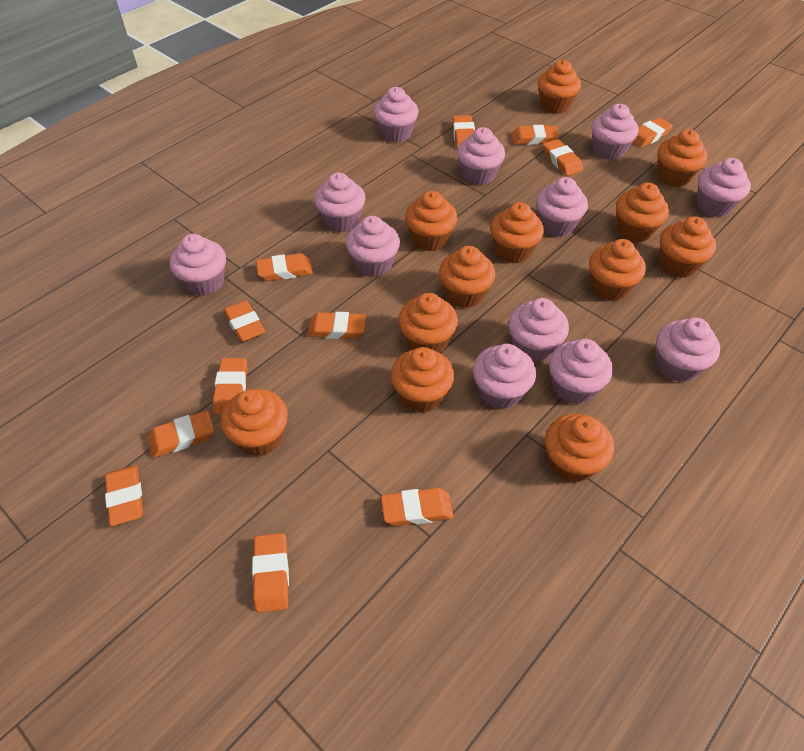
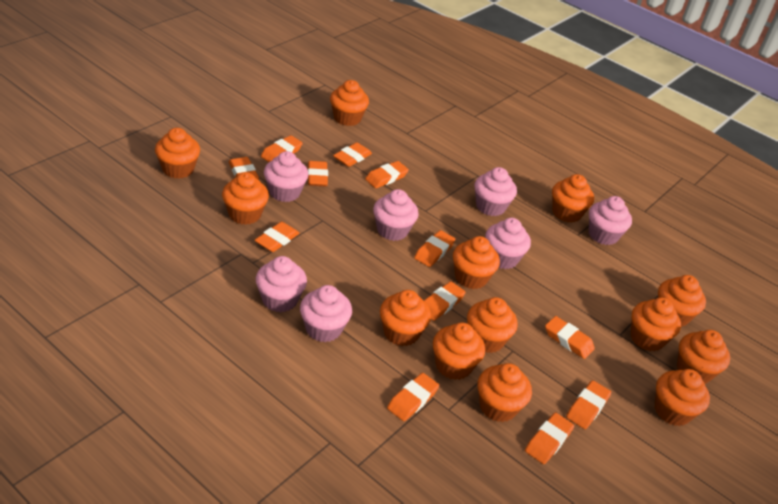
orange cupcake: [221,389,288,456] [391,347,454,413] [398,293,458,353] [405,191,457,251] [439,246,495,308] [490,202,544,263] [538,60,581,114] [545,414,614,483] [589,239,646,301] [616,183,669,243] [657,129,707,187] [659,216,716,278] = 12 -> [155,128,200,179] [222,172,269,225] [330,80,369,126] [380,290,431,346] [433,322,485,380] [453,236,500,289] [467,297,518,353] [478,363,532,422] [552,174,594,223] [631,298,681,351] [655,369,710,426] [658,275,706,327] [677,330,730,384] = 13
pink cupcake: [170,234,226,296] [314,172,365,232] [346,216,400,277] [374,87,419,143] [457,127,505,185] [473,344,536,409] [509,298,569,362] [536,177,588,237] [549,339,613,404] [592,104,638,160] [656,317,720,382] [697,158,751,217] = 12 -> [256,256,307,313] [264,151,308,202] [300,285,352,342] [373,189,419,241] [474,167,517,216] [485,218,531,269] [589,196,632,245] = 7

